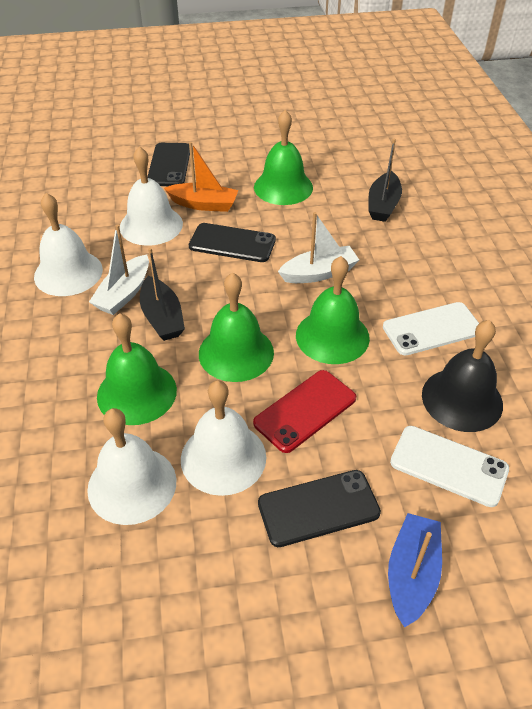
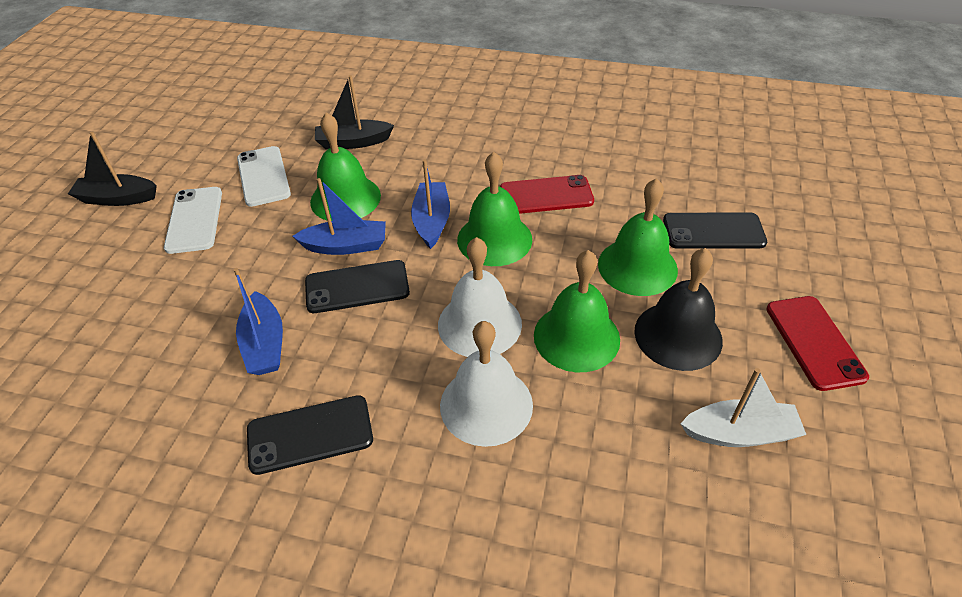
blue boat: [388,513,442,628] = 1 -> [234,268,283,375] [292,178,386,255] [411,159,450,249] = 3
orange boat: [164,142,238,212] = 1 -> none = 0
red phone: [253,370,356,453] = 1 -> [500,175,594,214] [766,296,869,391] = 2
white bell: [34,193,103,296] [87,408,176,525] [120,146,183,246] [181,380,266,496] = 4 -> [438,237,522,357] [440,321,533,447] = 2
white boat: [89,224,149,315] [278,212,359,283] = 2 -> [680,368,806,447] = 1

